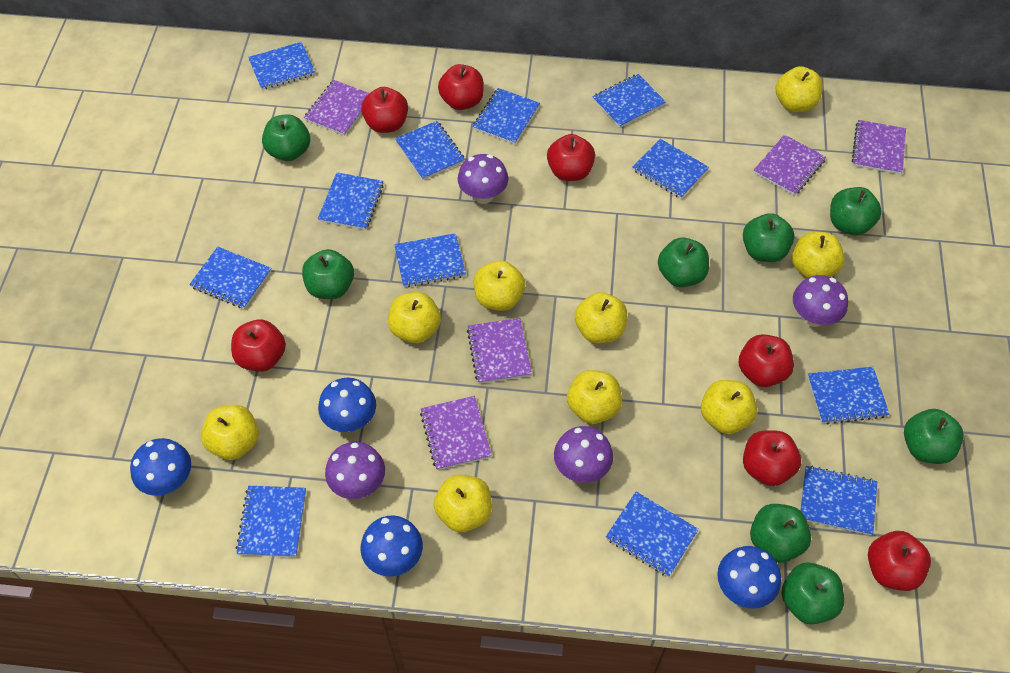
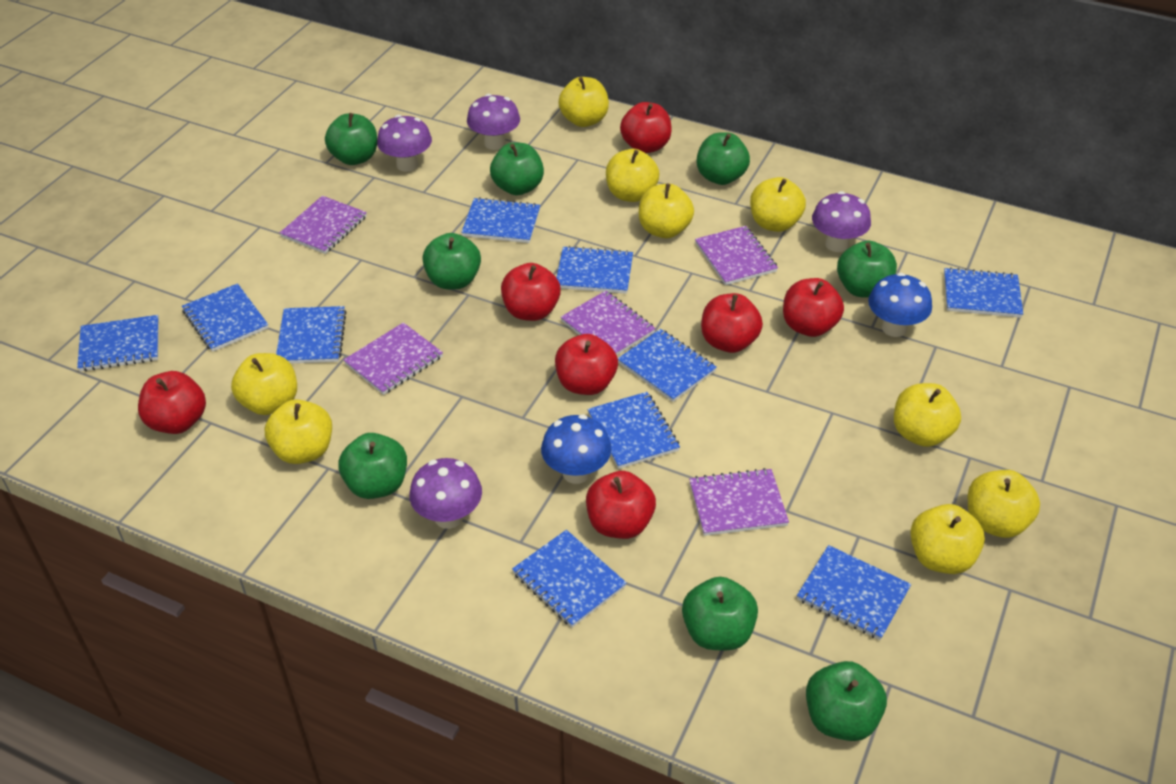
blue mushroom: [130,438,191,496] [318,378,376,432] [361,516,423,577] [717,546,781,608] = 4 -> [541,415,612,484] [868,273,932,337] = 2
blue notebook: [189,246,272,309] [236,486,306,557] [248,42,315,90] [318,172,384,230] [394,233,466,287] [395,121,465,180] [473,88,540,144] [592,74,666,128] [606,492,699,577] [632,139,709,199] [800,466,877,536] [807,367,890,424] = 12 -> [77,315,159,371] [182,283,268,352] [276,306,346,363] [461,197,540,243] [512,530,627,628] [556,246,633,294] [587,392,680,469] [618,329,717,402] [797,545,911,640] [944,267,1023,318] = 10

